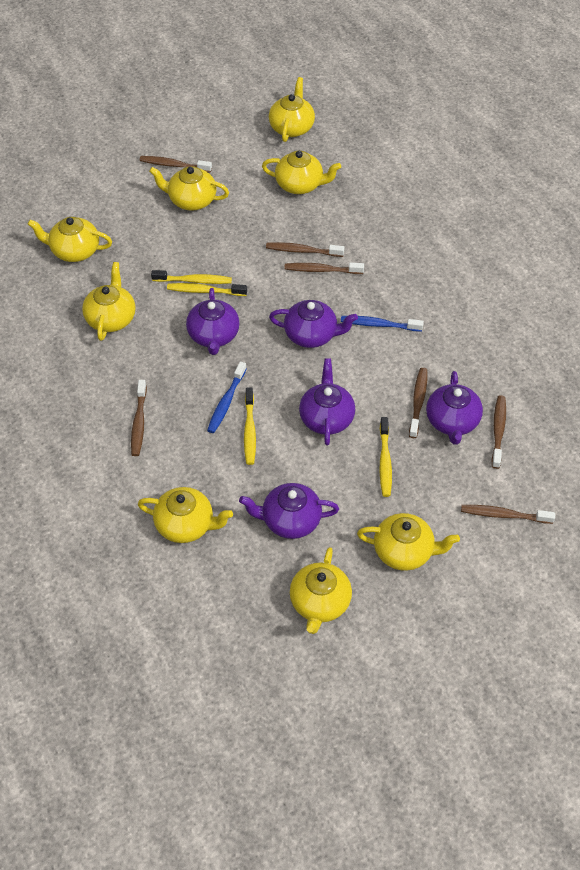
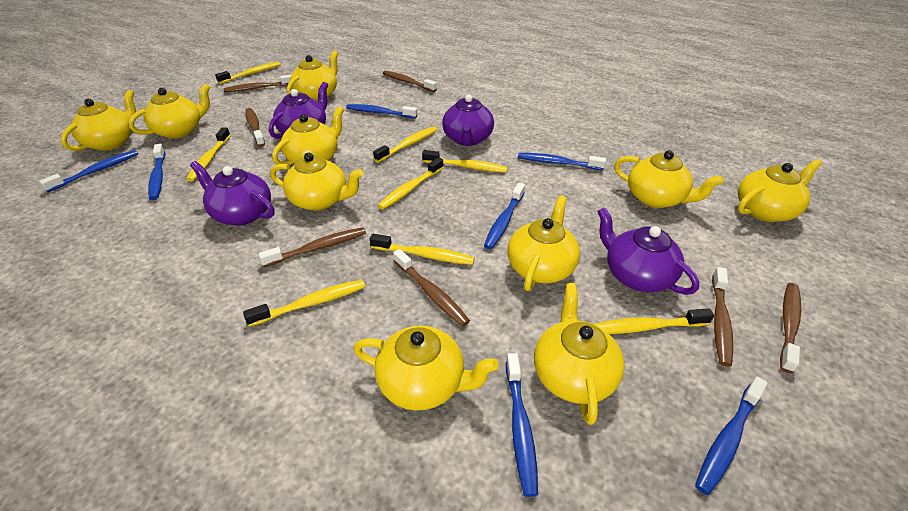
blue toothbrush: [207,362,246,433] [341,316,424,332] = 2 -> [39,150,138,192] [148,144,165,200] [346,104,417,119] [484,183,525,249] [506,353,538,497] [518,153,606,170] [695,376,768,495] = 7
purple teapot: [186,288,240,355] [239,483,339,539] [269,300,358,348] [299,358,355,445] [426,371,483,445] = 5 -> [190,161,275,225] [269,82,328,139] [442,94,494,146] [597,207,699,295] = 4
yellow teapot: [28,217,112,262] [82,262,136,341] [138,487,233,543] [149,166,229,211] [262,151,341,194] [269,77,315,142] [290,547,352,634] [357,513,460,571] = 8 -> [61,90,136,151] [128,83,211,138] [270,152,363,211] [272,106,344,165] [287,50,338,101] [354,326,499,411] [508,196,580,291] [534,283,625,425] [614,150,724,208] [738,159,822,222] = 10
yellow toothbrush: [151,270,232,284] [167,283,247,296] [244,387,256,465] [379,417,392,497] = 4 -> [186,127,231,182] [215,62,281,84] [243,280,365,327] [370,234,475,265] [373,126,437,162] [378,157,444,210] [422,150,508,173] [594,308,714,334] = 8

